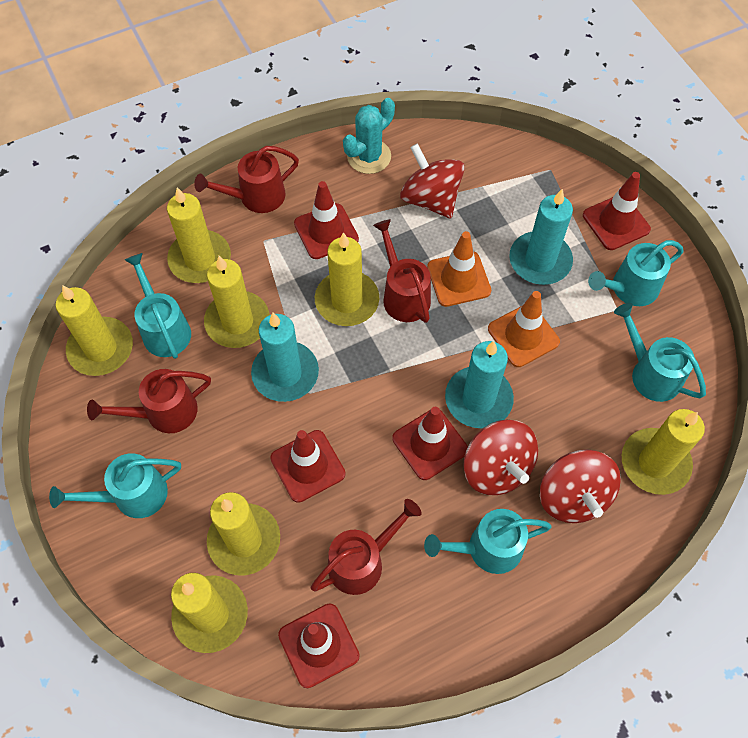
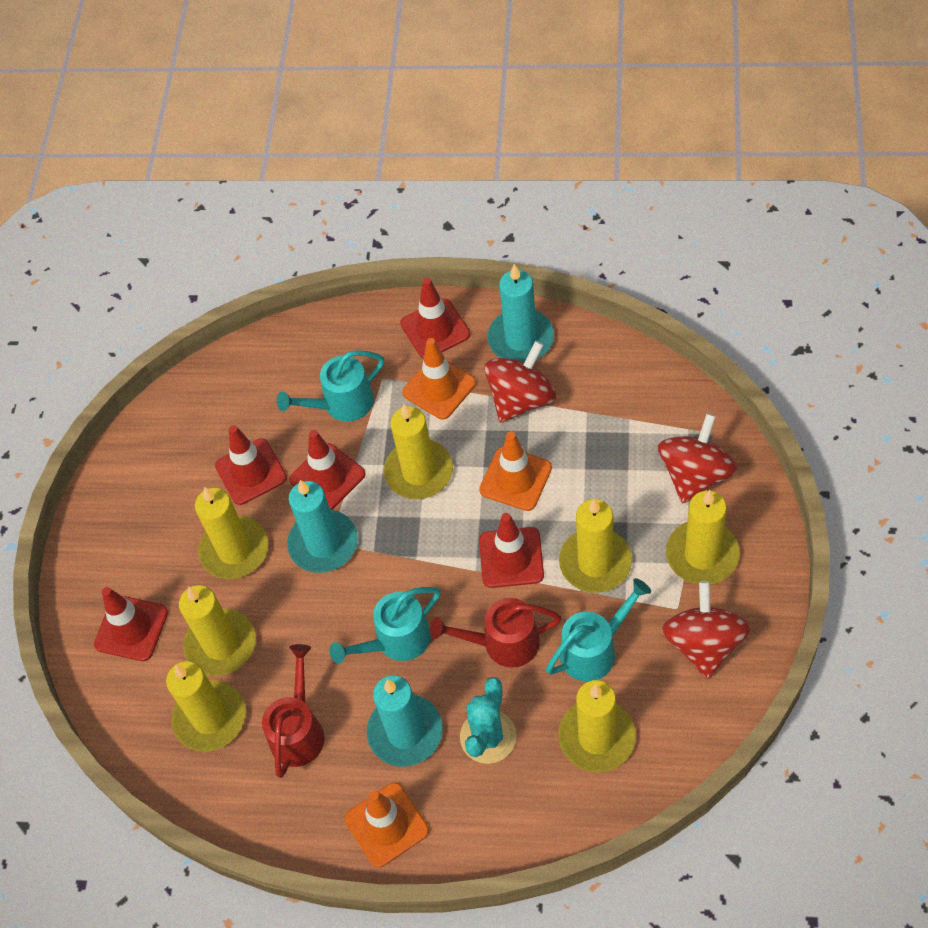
orange traffic cone: [427,231,491,307] [488,291,560,367] = 2 -> [345,782,429,868] [402,338,476,419] [479,431,552,511] = 3
red watering can: [87,369,211,433] [194,146,299,213] [311,499,421,595] [373,219,431,323] = 4 -> [262,644,325,778] [430,598,561,668] = 2
turquoise watering can: [49,453,181,518] [125,253,191,359] [424,509,552,574] [588,240,683,306] [614,303,706,402] = 5 -> [277,350,384,422] [330,587,441,664] [546,578,651,682] = 3

